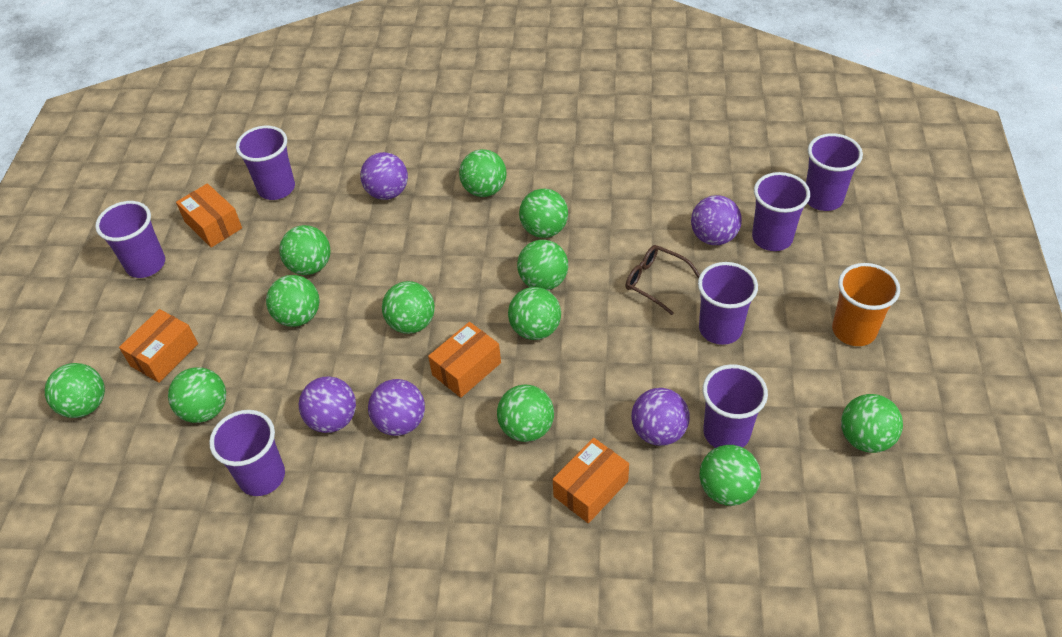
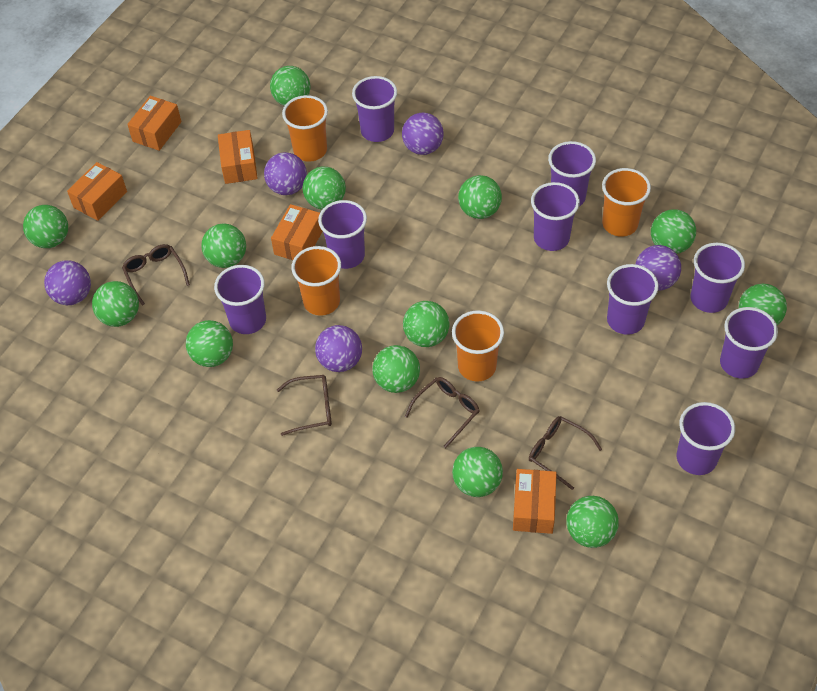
brown glasses: [625,245,700,315] = 1 -> [122,244,190,306] [277,375,332,436] [405,377,480,448] [529,416,602,490] = 4
green ball: [45,363,105,418] [168,367,226,423] [266,275,319,327] [279,225,330,275] [382,281,435,334] [459,149,507,197] [497,384,554,442] [508,287,561,340] [517,240,568,290] [519,189,568,238] [700,445,761,506] [841,394,903,453] = 12 -> [23,205,68,248] [92,281,139,327] [186,320,233,367] [201,224,246,268] [270,66,310,106] [303,167,346,210] [372,345,420,393] [403,301,450,347] [452,447,503,497] [458,175,502,219] [566,496,619,548] [651,209,696,254] [739,284,787,325] = 13
orange box: [119,309,198,383] [176,183,242,248] [428,322,501,398] [553,438,629,523] = 4 -> [67,162,127,221] [127,96,181,151] [218,130,258,184] [271,204,323,260] [513,469,557,534] = 5
orange cup: [832,263,900,346] = 1 -> [282,95,328,162] [291,246,341,316] [452,310,504,382] [602,168,651,237] = 4
purple cup: [95,201,165,278] [209,410,285,496] [236,126,295,200] [698,262,758,345] [703,364,768,448] [752,172,810,251] [806,133,863,211] = 7 -> [214,265,266,334] [318,200,367,269] [352,76,397,142] [531,182,580,251] [548,141,596,206] [607,264,659,335] [677,402,735,475] [691,243,745,313] [720,307,778,379] = 9

